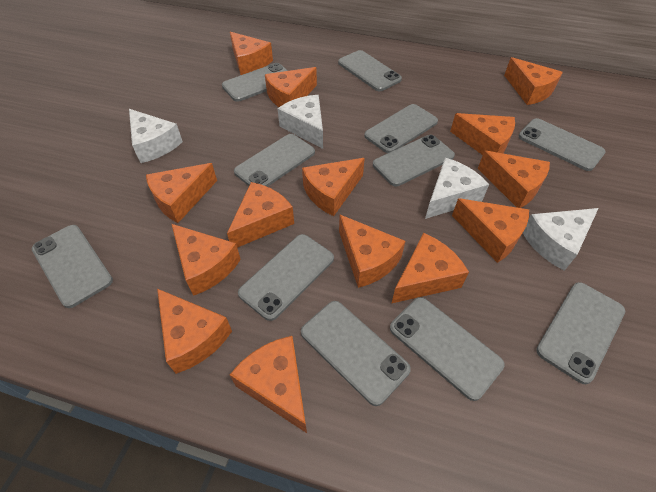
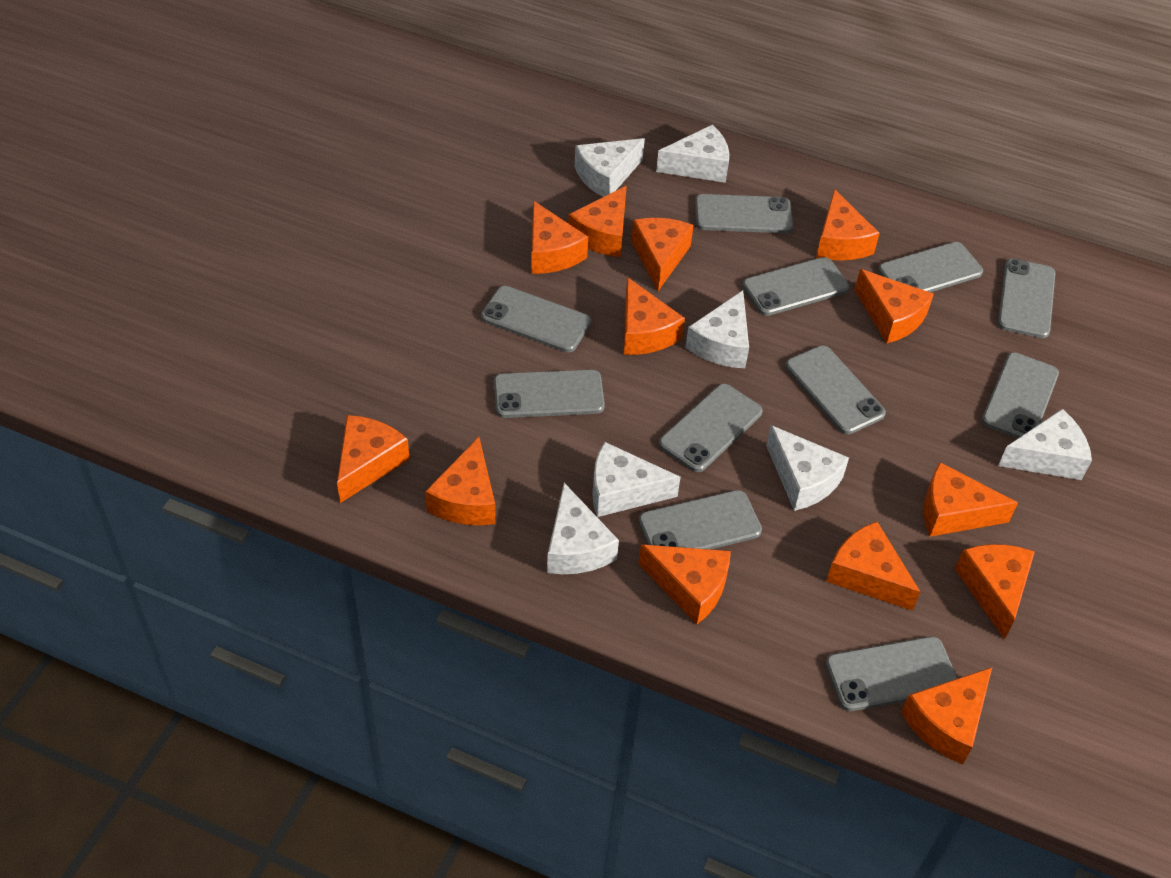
orange cheese: [146,163,217,223] [157,289,232,374] [172,224,241,296] [227,182,294,248] [230,32,273,75] [230,336,307,433] [265,67,317,107] [302,158,365,216] [339,215,405,288] [392,233,469,303] [450,113,515,155] [452,198,529,263] [478,151,550,208] [504,57,563,105] = 14 -> [337,415,409,503] [425,437,496,525] [531,201,588,274] [568,186,627,257] [624,277,685,355] [631,218,694,291] [638,544,731,624] [816,189,880,261] [826,521,920,611] [855,269,934,343] [901,667,992,764] [923,462,1018,537] [955,544,1035,639] = 13
white cheese: [129,109,183,163] [277,95,323,149] [425,158,489,219] [523,208,599,271] = 4 -> [547,483,619,574] [574,138,645,197] [592,442,681,517] [656,125,729,183] [685,291,749,368] [766,425,849,511] [998,409,1092,480] = 7

